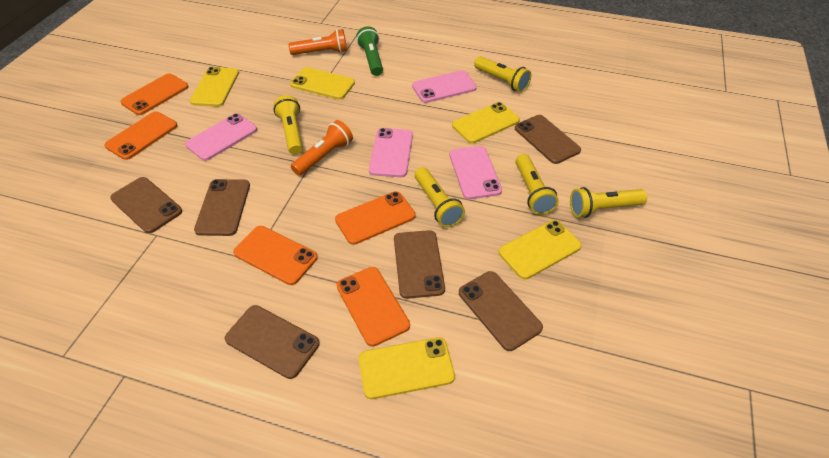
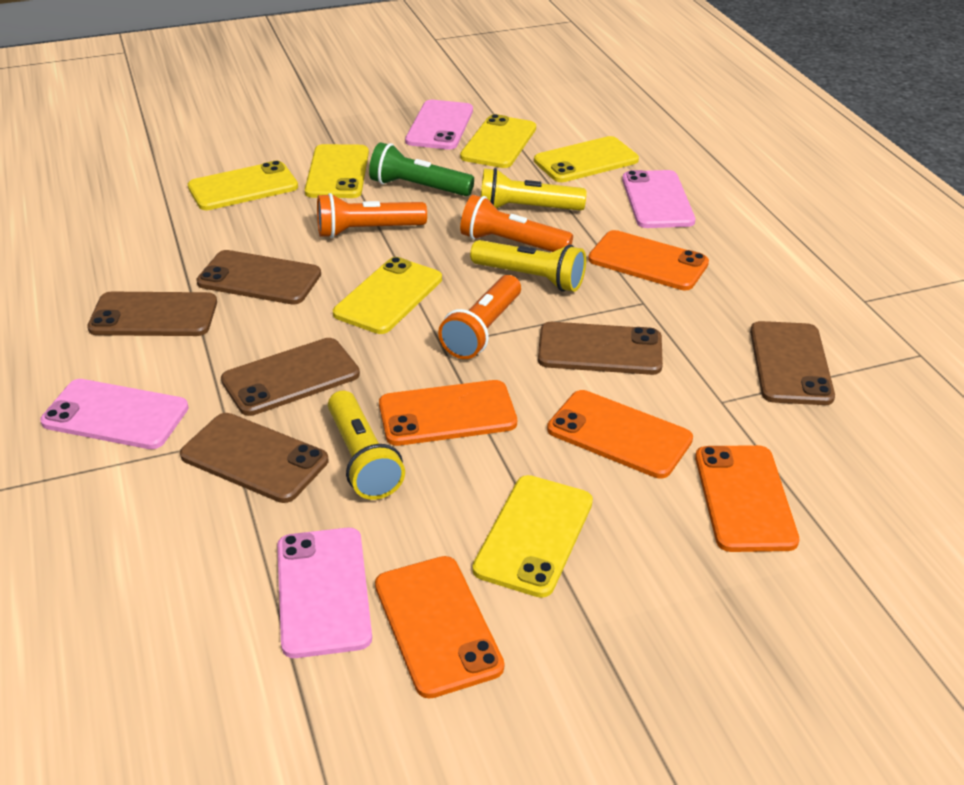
orange flashlight: [288,29,347,55] [291,120,353,176] = 2 -> [317,193,427,238] [438,275,521,359] [460,195,573,252] = 3
yellow flashlight: [274,95,303,155] [415,167,465,227] [474,56,531,92] [515,154,559,215] [570,187,647,218] = 5 -> [328,390,405,500] [470,240,586,292] [481,168,587,211] = 3
yellow phone: [190,67,239,107] [290,67,355,99] [359,337,455,399] [452,102,520,143] [499,220,582,280] = 5 -> [188,161,298,210] [305,144,369,198] [333,257,442,334] [460,114,536,168] [472,475,593,598] [534,136,639,182] = 6

